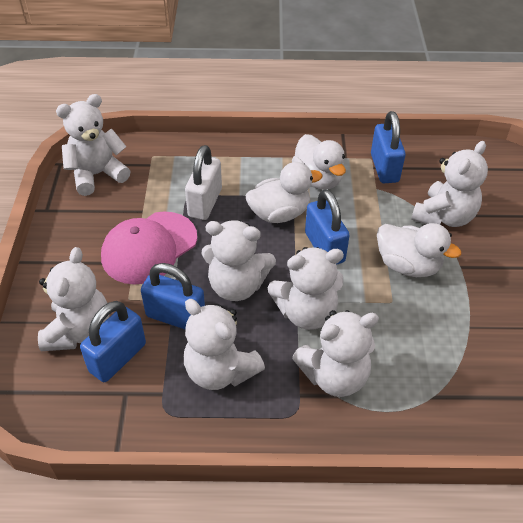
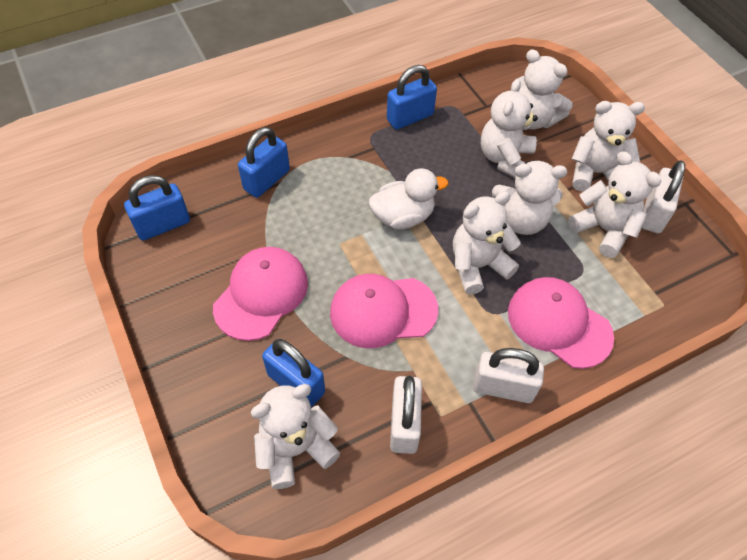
pink cap: [101,212,197,284] = 1 -> [213,247,308,341] [330,274,438,348] [508,277,614,369] = 3
white duck: [246,162,323,223] [292,134,346,190] [377,223,461,277] = 3 -> [369,168,448,229] = 1
white padlock: [185,145,222,220] = 1 -> [390,376,422,454] [473,348,544,403] [642,160,685,234] = 3

